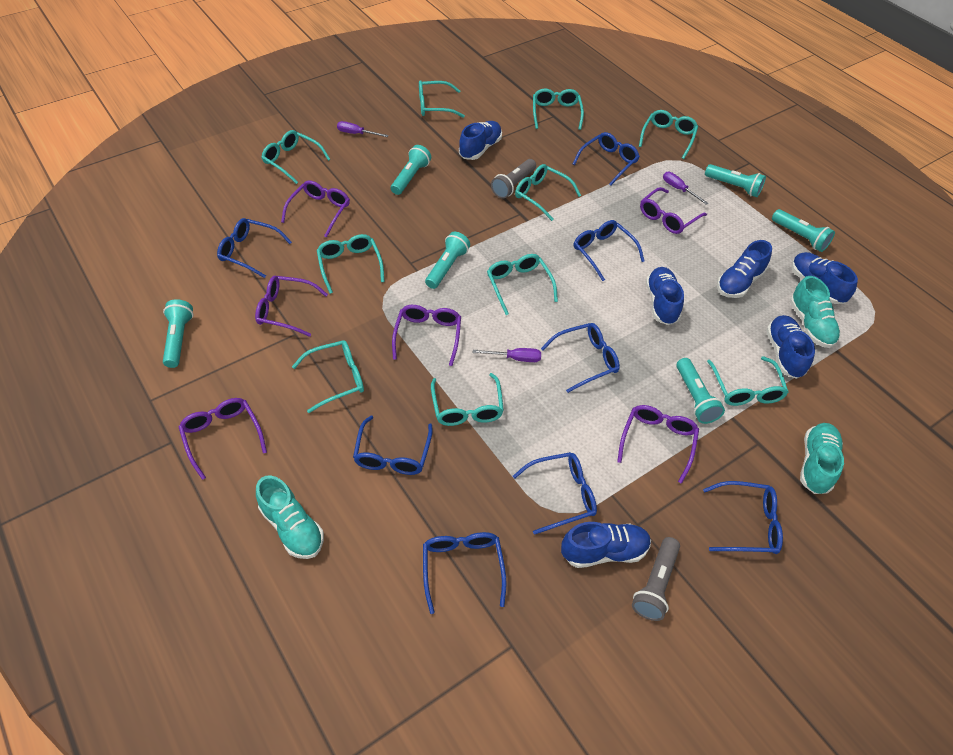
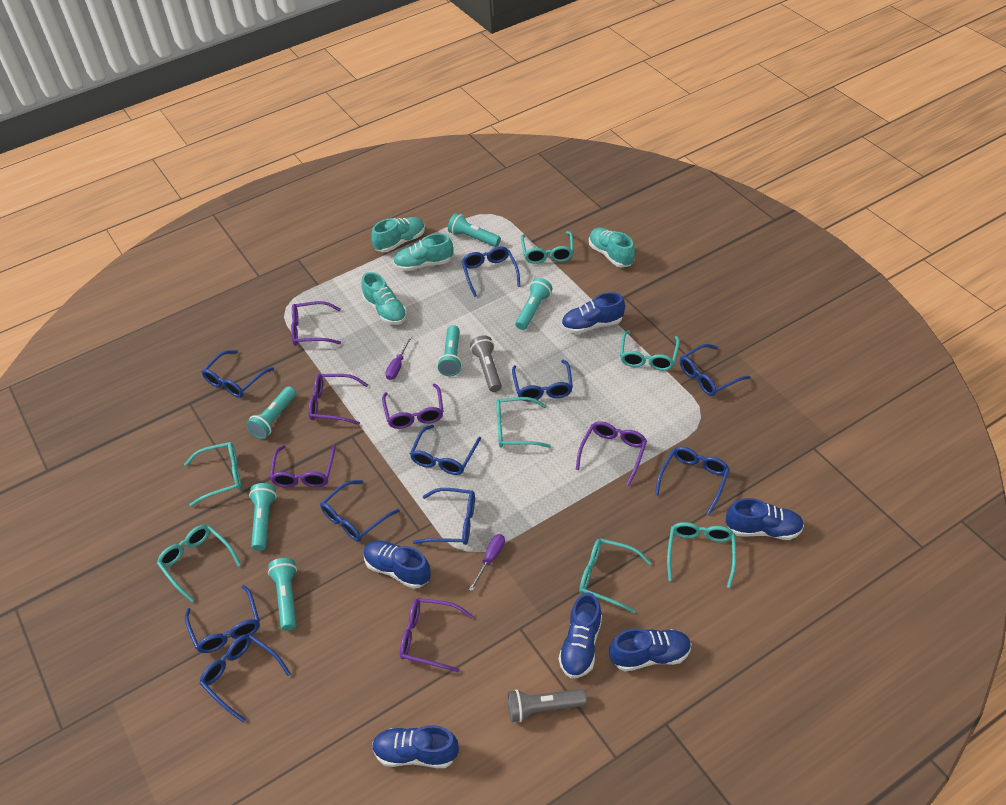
blue glasses: [217,218,292,278] [353,416,433,475] [423,532,506,614] [513,452,597,535] [541,323,620,393] [573,132,640,186] [574,220,645,281] [703,481,783,554] = 8 -> [185,585,260,653] [199,634,291,723] [202,350,274,398] [320,480,400,542] [410,425,481,475] [413,488,475,545] [462,246,521,297] [512,360,573,402] [655,447,730,515] [680,344,750,396] = 10
purple screwdriver: [337,121,389,137] [473,348,541,362] [663,172,709,205] = 3 -> [386,336,412,380] [469,534,505,591] = 2
turquoise glasses: [261,130,330,184] [292,340,364,413] [317,234,384,294] [419,80,465,118] [431,373,504,426] [487,254,558,315] [515,164,581,221] [533,88,584,130] [639,110,698,159] [707,356,789,406] = 10 -> [157,525,241,602] [184,442,241,507] [496,397,551,448] [521,231,574,264] [579,538,651,613] [620,330,680,371] [667,522,736,588] = 7
turquoise shoe: [256,475,324,559] [790,276,841,348] [800,423,844,494] = 3 -> [362,272,407,325] [371,217,425,252] [393,233,453,271] [589,228,635,268] = 4

